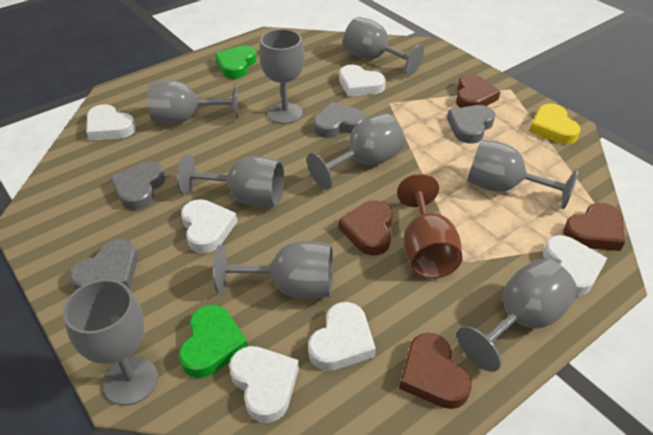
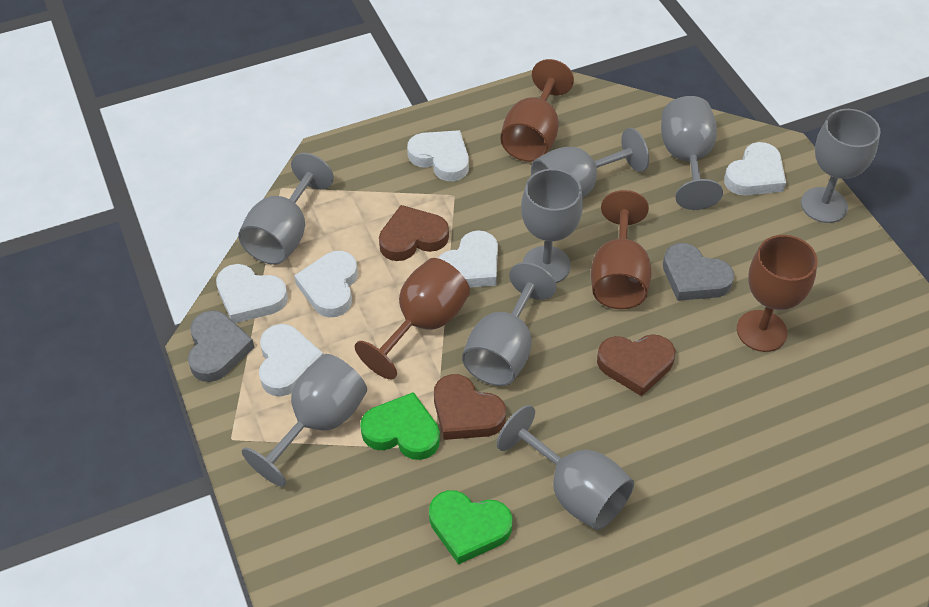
brown goblet: [397,174,462,279] = 1 -> [355,258,470,379] [501,59,574,162] [591,190,651,309] [737,235,818,352] = 4
brown heart: [339,200,393,255] [399,333,472,409] [456,74,501,108] [563,203,625,251] = 4 -> [379,205,449,261] [434,374,506,440] [597,334,675,396] = 3
grey goblet: [63,279,158,406] [148,80,238,124] [177,154,284,207] [213,241,333,299] [259,29,305,124] [307,113,405,190] [343,17,424,76] [457,258,577,372] [467,139,578,209] = 9 -> [238,153,334,265] [242,354,367,487] [462,262,557,386] [497,405,634,530] [521,169,583,283] [531,128,649,198] [661,96,723,210] [801,109,881,223] = 8
grey heart: [70,239,138,290] [110,161,166,210] [313,102,366,138] [447,105,495,143] = 4 -> [188,310,254,382] [663,243,734,301] = 2
yellow heart: [529,104,581,144] = 1 -> none = 0

